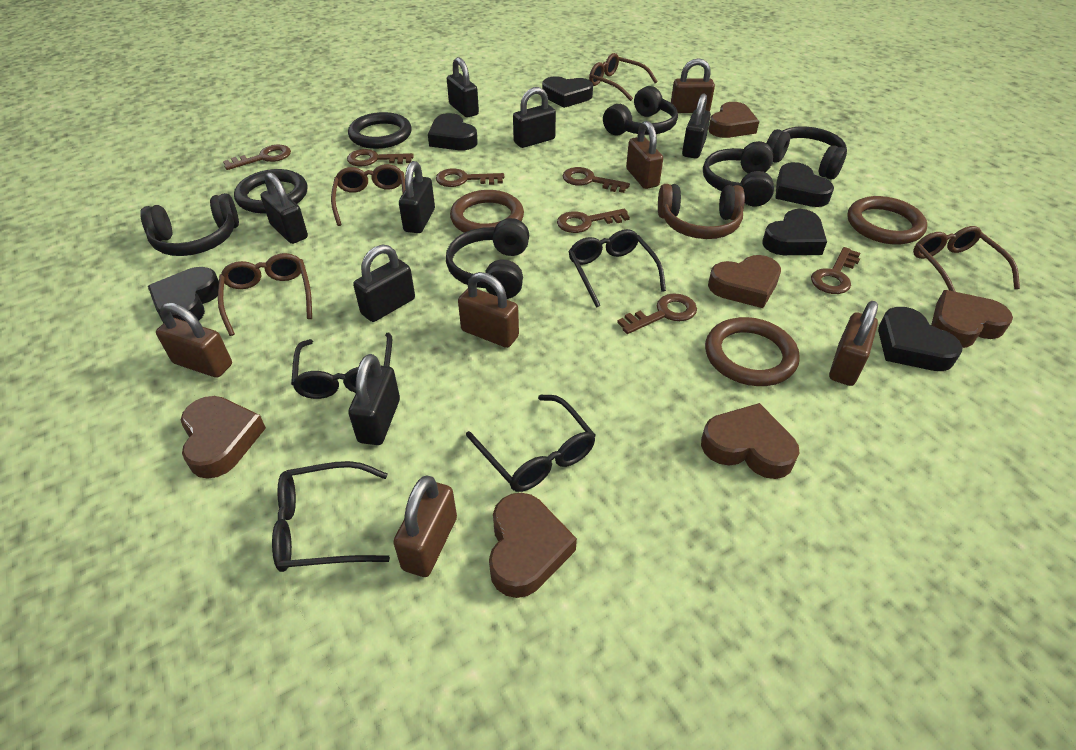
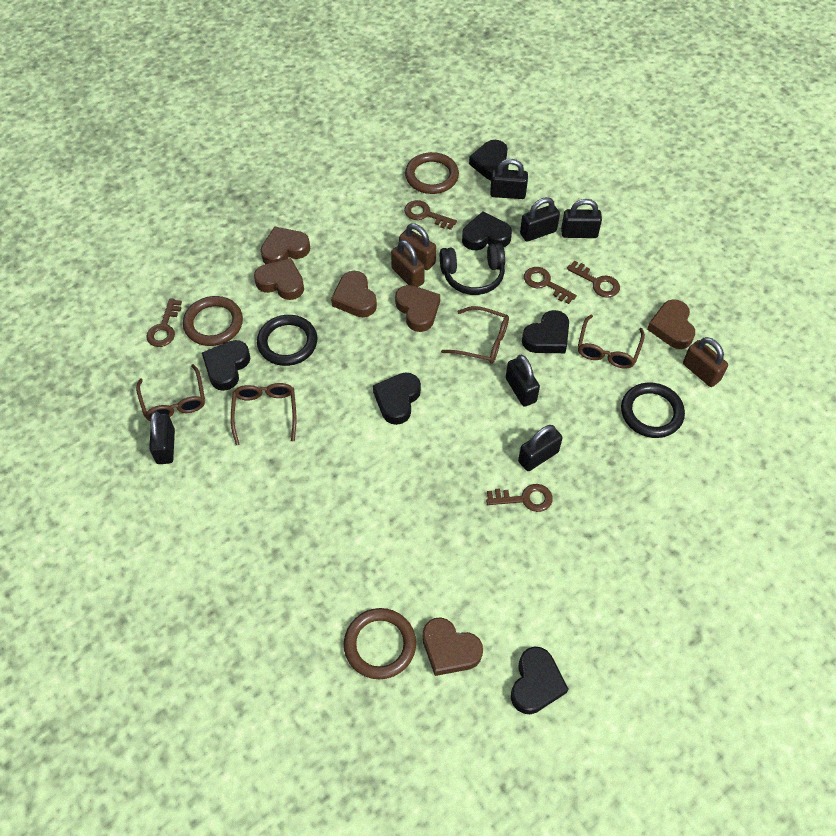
black glasses: [272,461,390,572] [291,332,392,399] [466,395,596,492] [568,229,666,308] = 4 -> none = 0
black headphones: [140,193,239,256] [446,218,529,299] [603,86,678,135] [703,141,774,206] [766,126,847,179] = 5 -> [440,243,505,295] = 1
black padlock: [261,172,308,244] [348,354,400,445] [353,245,415,322] [399,161,435,233] [447,57,479,118] [513,87,556,148] [682,93,711,158] = 7 -> [149,411,175,464] [490,159,528,199] [506,355,540,407] [518,425,563,471] [520,197,560,242] [561,199,602,238] = 6
brown headphones: [658,184,745,239] = 1 -> none = 0
brown key: [223,145,291,170] [347,149,414,166] [436,168,504,187] [557,209,630,233] [563,167,630,193] [617,293,697,334] [811,247,860,294] = 7 -> [146,298,182,347] [404,200,457,230] [486,484,553,512] [524,267,577,304] [567,261,620,298] = 5
brown padlock: [156,302,232,378] [393,476,457,577] [458,272,519,348] [626,121,663,189] [671,58,715,113] [829,301,878,386] = 6 -> [391,240,425,287] [399,224,436,270] [683,337,728,387] = 3

